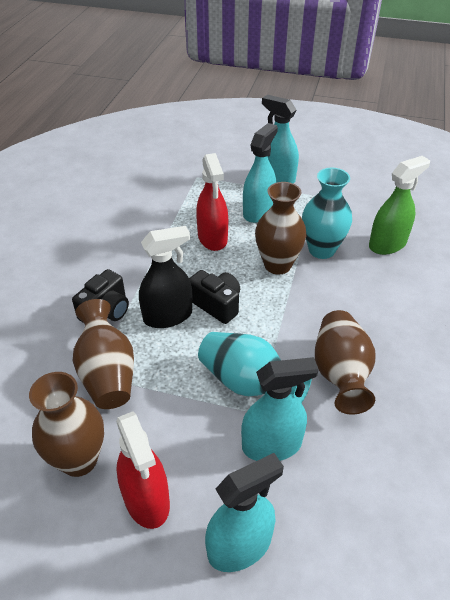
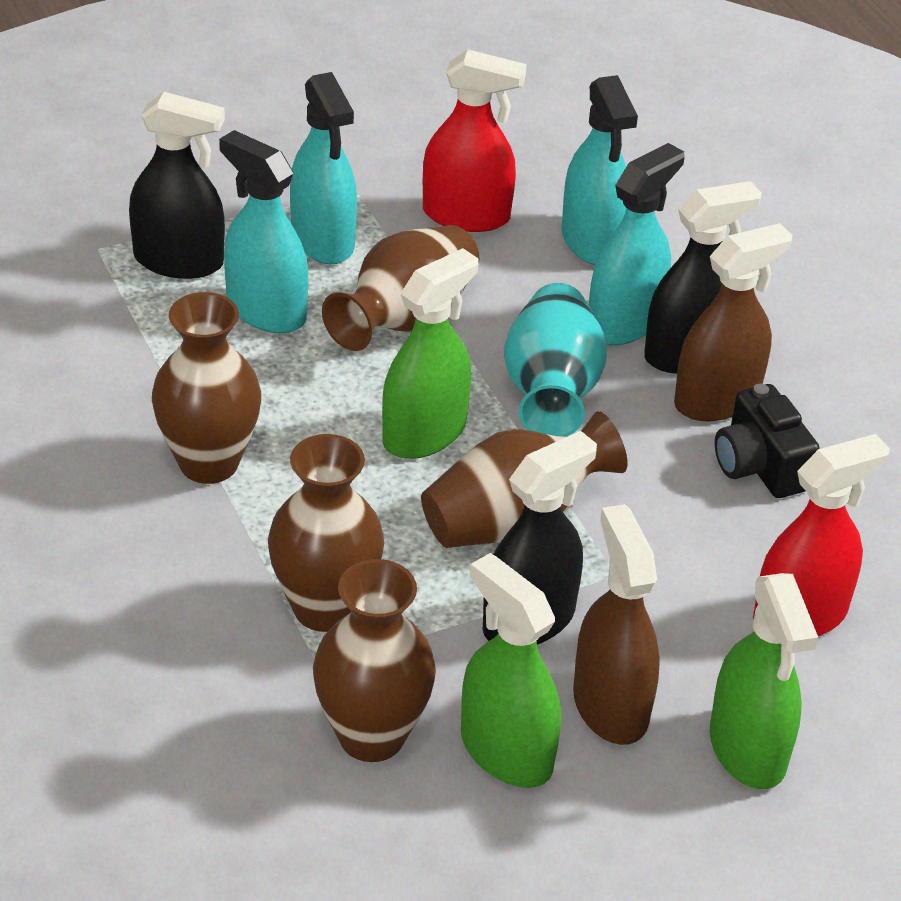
black camera: [72,269,129,322] [189,270,240,324] = 2 -> [715,384,820,498] = 1
black spray bottle: [139,226,192,328] = 1 -> [129,92,225,279] [483,431,597,645] [644,181,762,374] = 3
brown spray bottle: none = 0 -> [573,504,660,745] [674,223,793,421] = 2
brown vase: [29,372,104,477] [73,299,134,409] [255,182,306,275] [315,310,375,415] = 4 -> [152,292,261,484] [268,434,384,632] [313,559,436,762] [322,225,479,351] [421,411,627,548] = 5
green spray bottle: [369,156,430,255] = 1 -> [382,248,479,459] [461,553,561,788] [710,573,818,789] = 3
turquoise vase: [198,332,312,403] [302,168,352,259] = 2 -> [504,283,607,436] = 1

